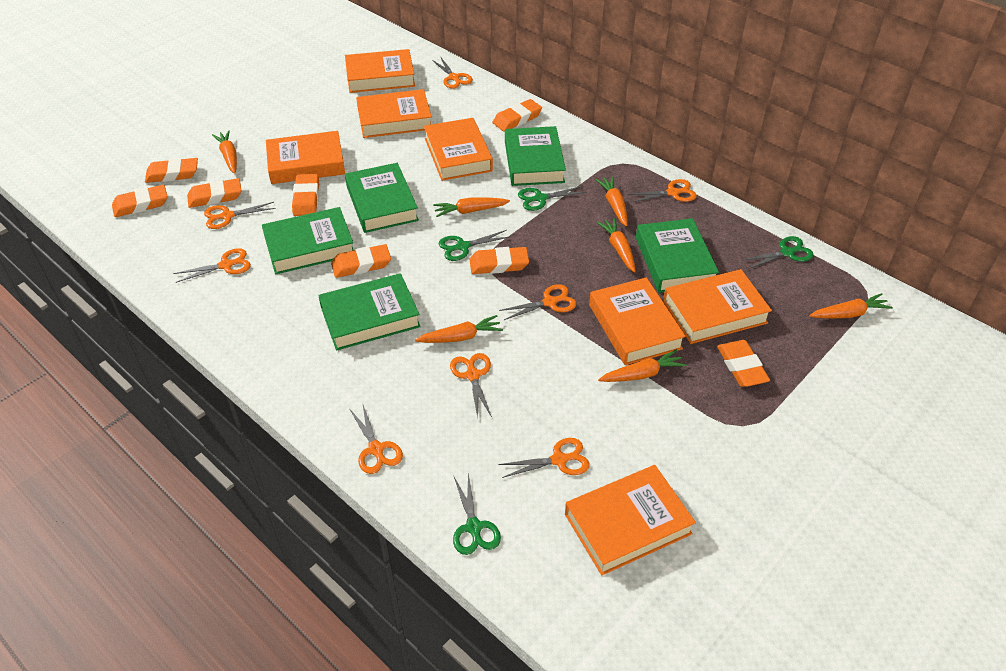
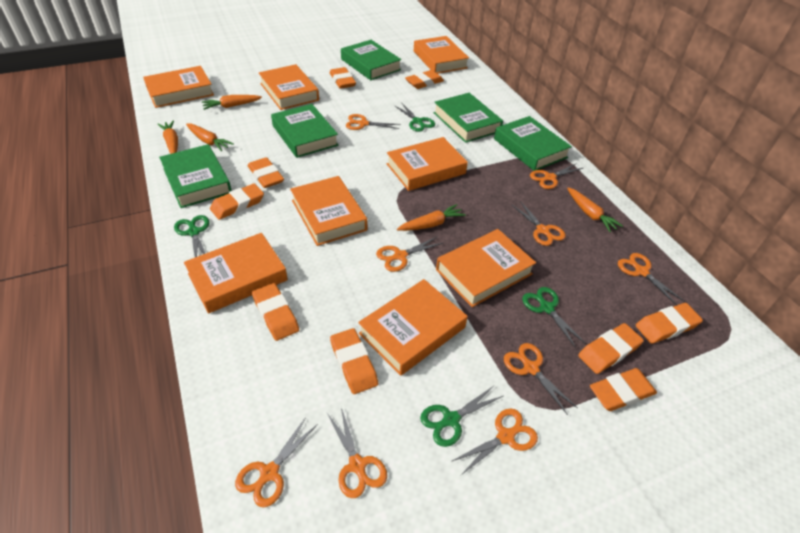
orange book: [266,131,345,184] [345,49,415,93] [356,89,432,138] [424,118,493,181] [565,465,696,575] [589,277,686,365] [663,269,772,344] = 7 -> [143,66,214,108] [184,233,288,314] [259,64,319,110] [290,176,367,246] [358,279,467,376] [387,137,468,191] [414,36,469,74] [436,229,536,307] = 8
orange carrot: [212,130,237,174] [415,315,503,343] [433,197,510,217] [595,176,628,226] [596,218,636,272] [598,350,686,382] [809,293,893,319] = 7 -> [158,121,178,154] [186,123,234,151] [202,95,262,110] [397,204,466,231] [567,188,623,232] = 5
orange eraser: [112,185,168,217] [145,158,198,183] [187,178,242,208] [292,174,319,216] [331,244,391,278] [470,247,529,274] [493,99,542,132] [717,340,770,387] = 8 -> [210,183,264,220] [248,157,284,188] [252,283,299,341] [330,67,356,89] [330,328,378,394] [405,70,444,89] [578,323,644,374] [590,368,657,411] [636,303,703,344] = 9
orange scissors: [173,248,251,283] [204,202,276,229] [349,403,403,474] [432,56,473,89] [450,353,492,419] [498,438,590,478] [499,284,576,320] [627,179,697,202] = 8 -> [235,417,318,507] [327,408,387,498] [346,114,401,130] [376,236,443,272] [452,408,538,476] [504,343,577,415] [512,201,566,246] [530,163,583,189] [618,253,685,305] = 9

